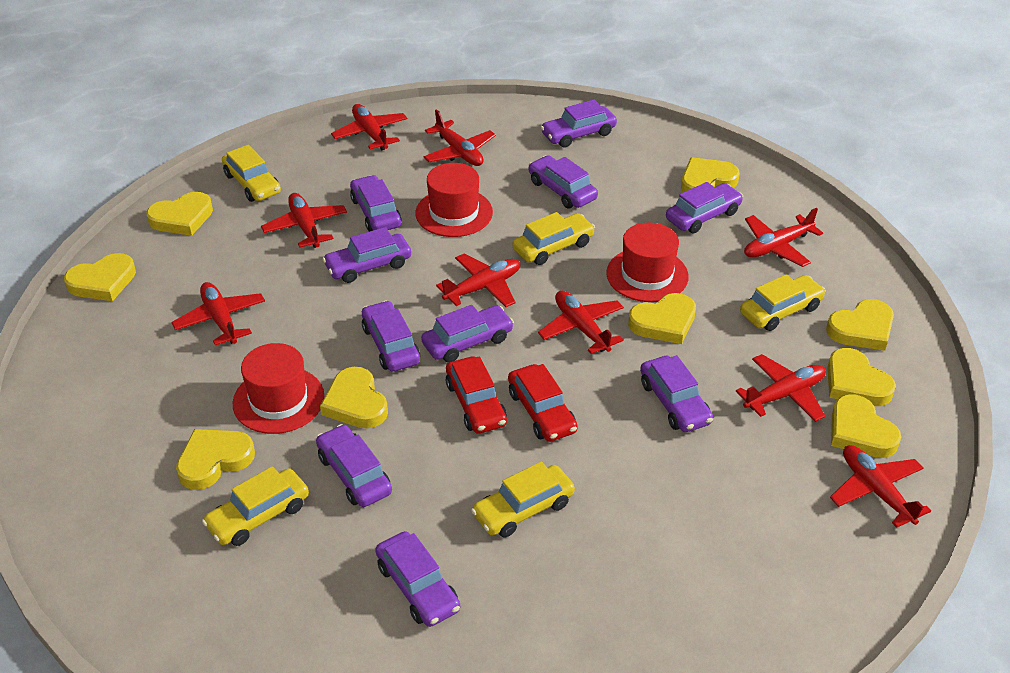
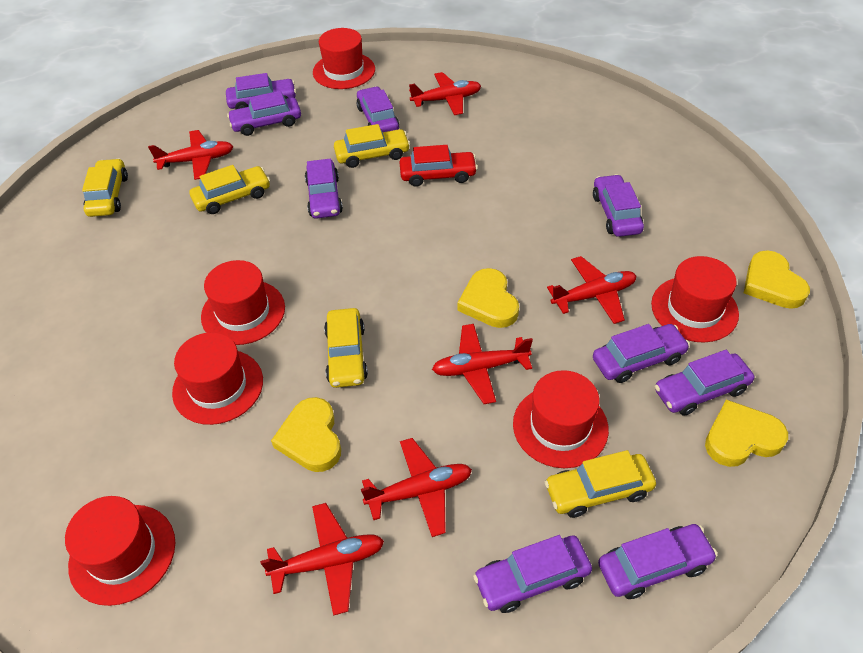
purple car: [316,424,392,507] [322,227,411,283] [350,175,402,232] [362,300,420,372] [375,531,460,627] [421,305,514,363] [528,155,598,208] [540,100,617,148] [640,355,713,432] [666,182,743,234] = 10 -> [226,73,296,109] [227,91,301,136] [305,159,343,219] [356,86,400,132] [473,535,592,613] [593,174,644,237] [593,324,690,383] [598,524,717,599] [655,350,754,416] = 9
red car: [446,356,507,434] [508,364,578,442] = 2 -> [399,145,478,187] = 1
red hat: [233,343,325,434] [415,163,493,237] [606,222,689,302] = 3 -> [65,496,175,606] [172,332,263,425] [201,260,285,345] [313,28,375,89] [513,370,609,468] [651,256,739,342] = 6
red plane: [171,282,265,345] [261,193,347,248] [331,104,407,150] [424,109,496,166] [436,253,520,307] [538,291,624,354] [736,354,826,422] [744,208,823,267] [830,445,931,528] = 9 -> [148,130,234,180] [260,503,384,616] [361,438,472,537] [409,72,481,115] [432,324,533,404] [547,256,636,324] = 6
yellow heart: [64,253,136,301] [146,192,213,236] [176,429,255,490] [320,367,388,429] [628,293,696,344] [681,157,740,192] [826,299,894,351] [827,348,896,406] [831,394,901,458] = 9 -> [271,397,341,472] [457,268,519,328] [705,400,788,467] [744,250,810,309] = 4

